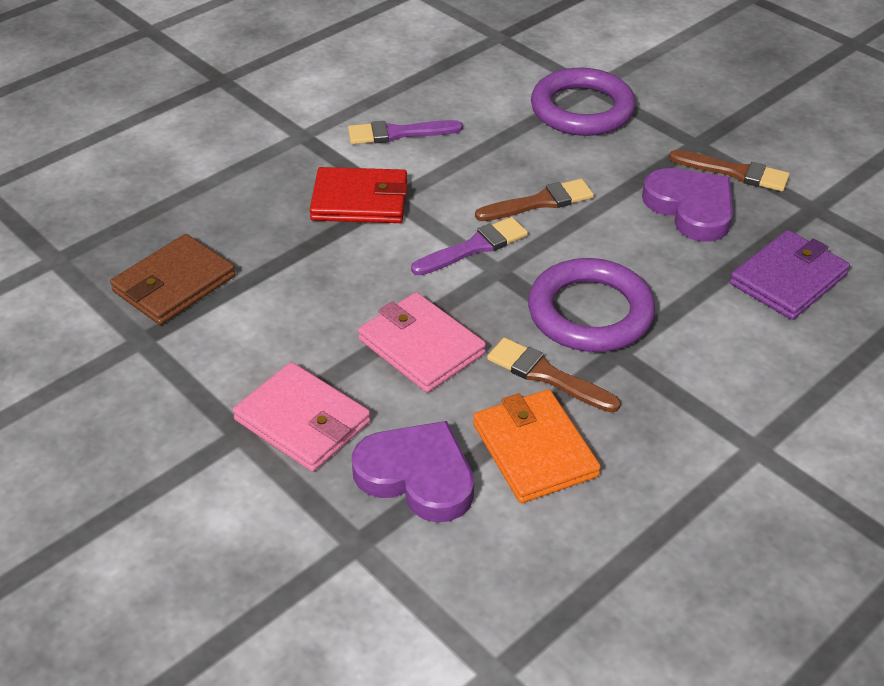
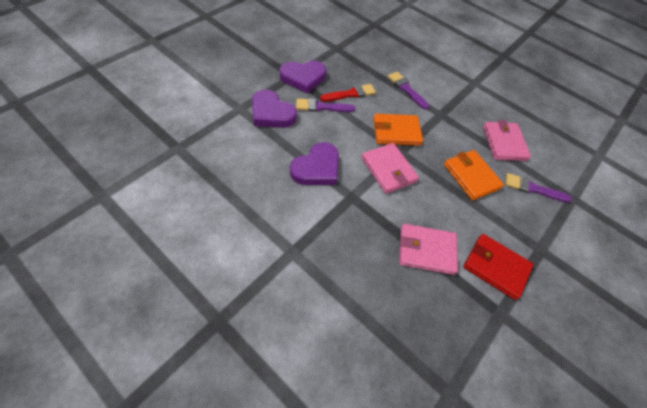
brown brush: [475,179,594,221] [487,338,621,413] [669,150,790,191] = 3 -> none = 0
brown wallet: [110,234,236,325] = 1 -> none = 0
orange wallet: [473,389,601,503] = 1 -> [373,114,423,146] [444,150,504,201] = 2
pink wallet: [233,362,371,472] [358,292,486,393] = 2 -> [361,143,419,194] [399,224,458,275] [483,120,531,161] = 3
purple brush: [348,120,463,144] [411,217,528,275] = 2 -> [296,98,355,112] [388,72,429,110] [505,173,572,203] = 3
purple heart: [352,421,474,522] [642,168,733,242] = 2 -> [252,89,297,127] [280,60,326,93] [290,142,339,185] = 3
purple ring: [528,258,656,352] [531,68,636,136] = 2 -> none = 0
purple wallet: [730,230,850,320] = 1 -> none = 0
red brush: none = 0 -> [320,84,376,101] = 1

